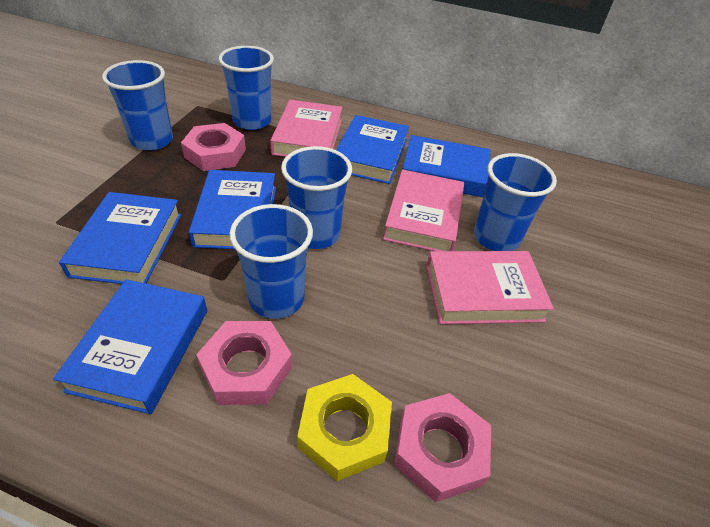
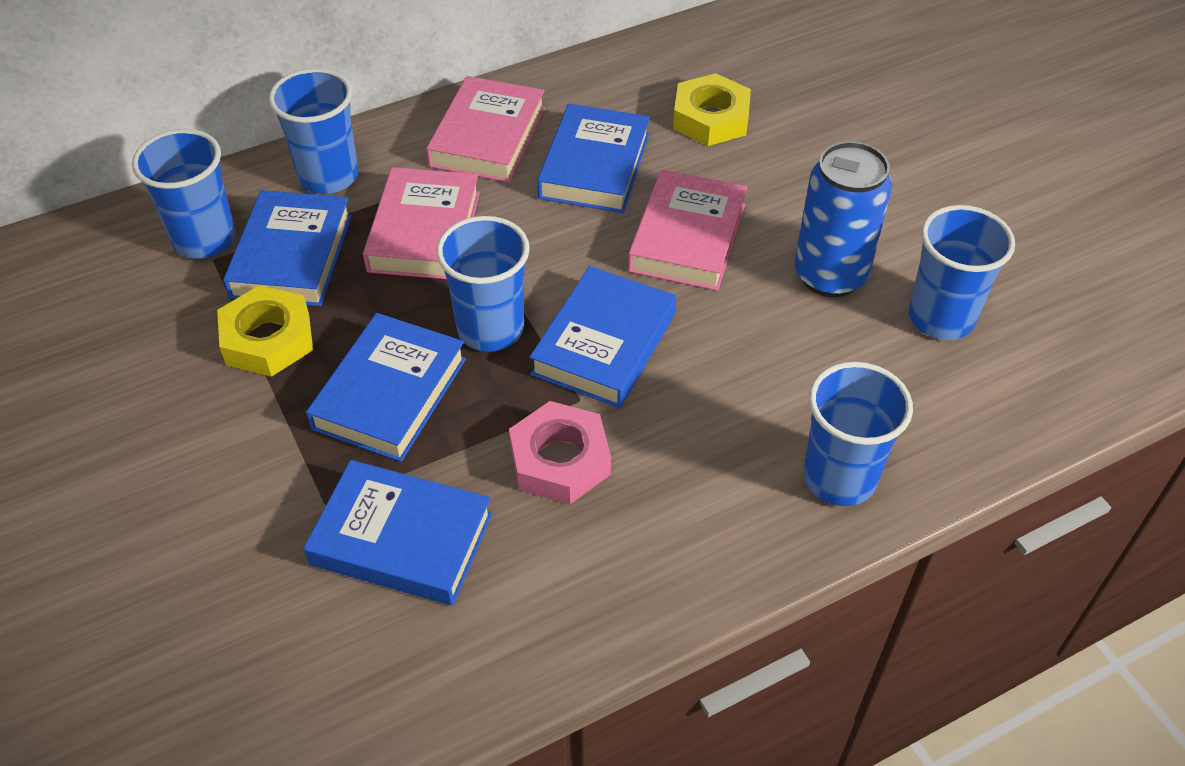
blue can: none = 0 -> [794,141,892,297] = 1
pink nut: [181,123,246,171] [196,321,292,405] [394,393,491,502] = 3 -> [509,401,611,504] = 1
yellow nut: [297,374,392,481] = 1 -> [217,285,313,377] [673,73,751,146] = 2

